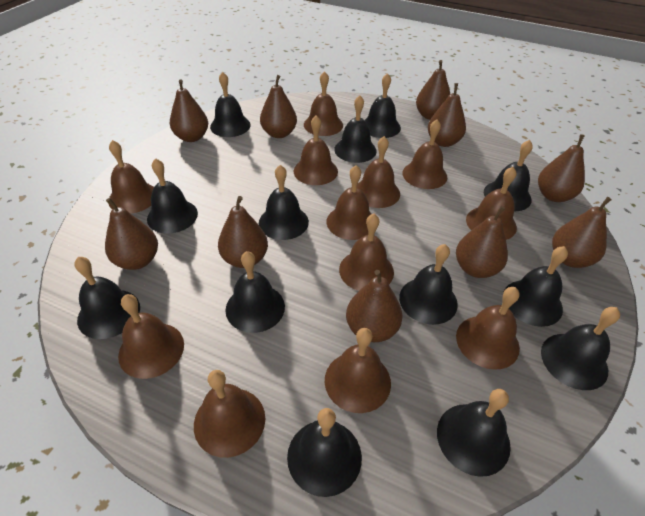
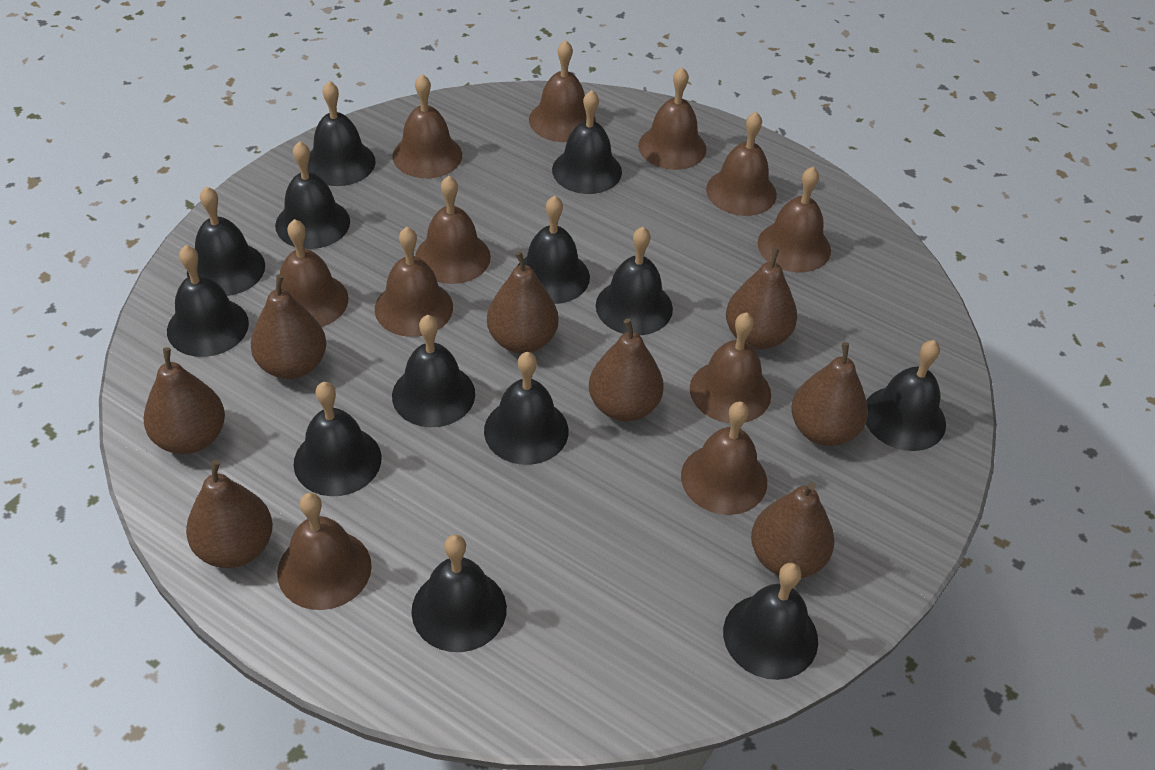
brown bell: [108,140,154,214] [118,294,184,379] [194,370,265,458] [294,115,338,185] [304,71,343,136] [325,328,391,413] [327,165,371,240] [339,214,394,291] [357,136,400,208] [403,119,447,189] [456,287,520,370] [466,167,517,240] = 12 -> [275,219,349,327] [277,493,372,610] [375,227,453,337] [392,74,462,178] [415,176,491,284] [529,40,596,142] [638,67,706,170] [681,401,767,515] [690,312,771,423] [706,112,777,216] [758,167,831,273] = 11
brown pear: [105,198,158,270] [170,80,208,142] [218,196,268,268] [260,75,297,138] [346,270,403,342] [416,60,450,120] [428,83,466,147] [456,206,508,278] [538,134,585,202] [552,197,612,268] = 10 -> [143,347,225,454] [186,460,273,568] [251,275,326,379] [487,251,559,354] [589,319,664,421] [726,247,797,349] [751,482,835,578] [791,342,868,446] = 8

